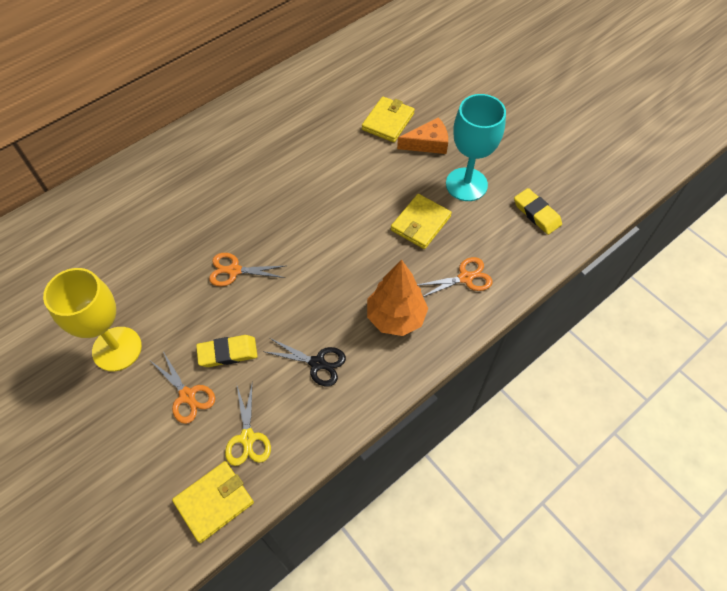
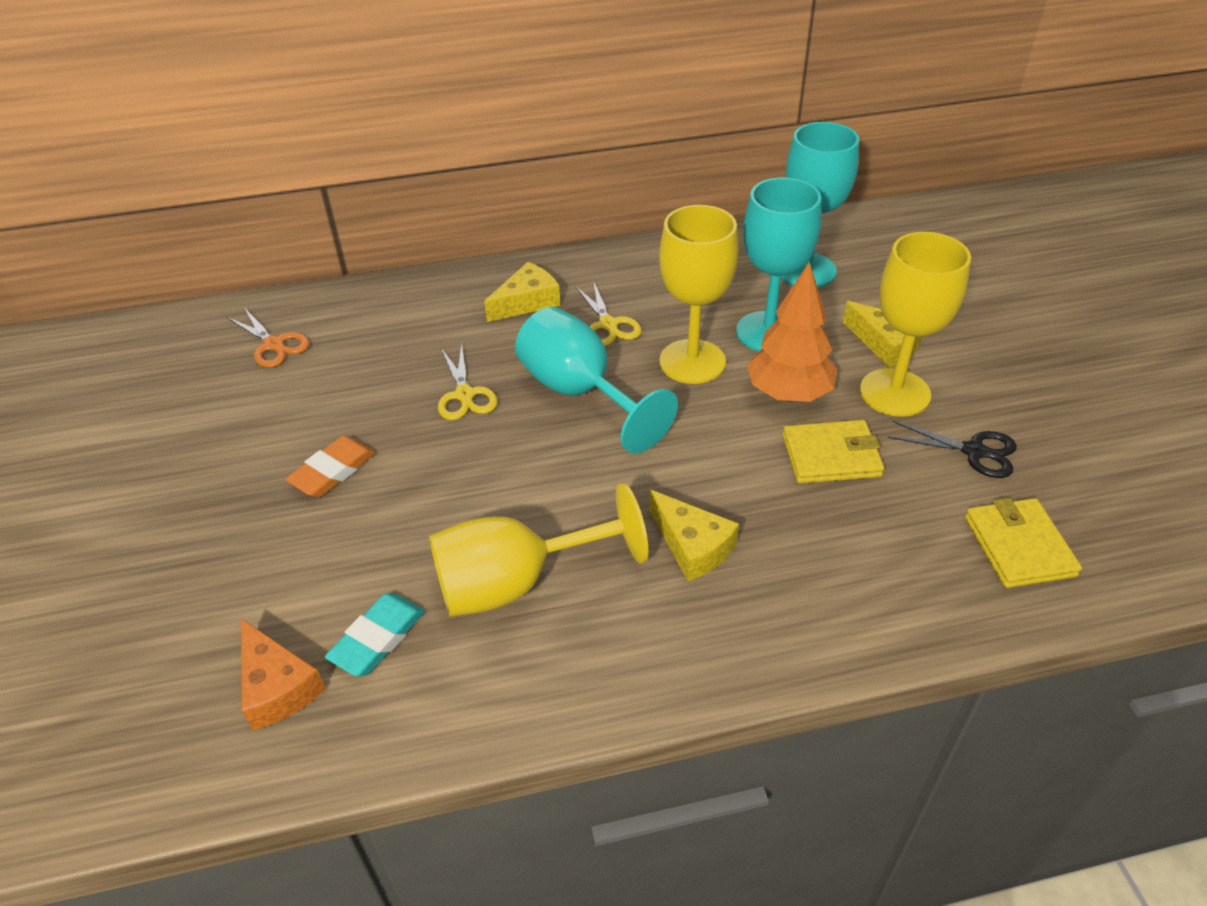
orange eraser: none = 0 -> [285,436,376,497] = 1
orange scissors: [151,352,215,424] [209,253,285,287] [417,257,493,297] = 3 -> [227,308,310,367] = 1
turquoise eraser: none = 0 -> [325,593,425,676] = 1
turquoise goblet: [446,94,506,201] = 1 -> [515,307,678,454] [736,177,821,351] [781,122,859,288] = 3
yellow cheese: none = 0 -> [484,262,560,322] [649,490,739,581] [843,301,923,368] = 3
yellow eraser: [196,335,258,367] [514,188,562,235] = 2 -> none = 0
yellow goblet: [43,268,142,371] = 1 -> [429,483,648,617] [659,205,738,384] [860,232,971,417] = 3
yellow scissors: [225,383,271,466] = 1 -> [438,343,498,420] [575,280,642,346] = 2
yellow wallet: [172,461,254,543] [362,96,415,142] [391,194,452,249] = 3 -> [783,420,884,484] [965,498,1082,588] = 2

